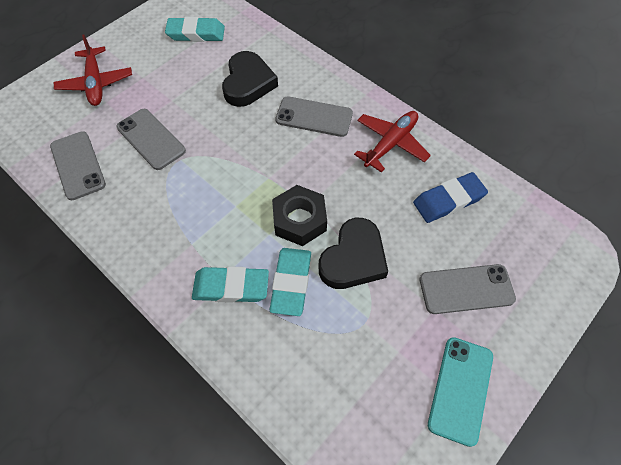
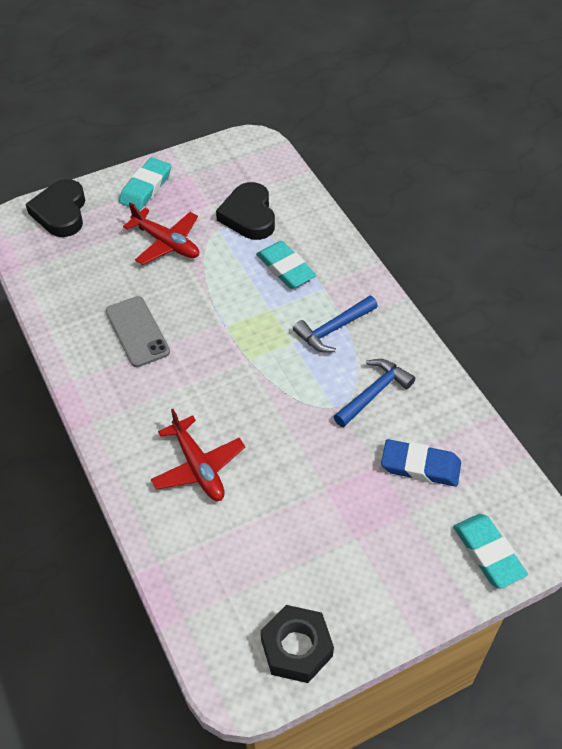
blue hammer: none = 0 -> [293,296,378,353] [333,359,415,427] = 2
grey phone: [50,131,106,200] [117,109,186,170] [275,96,353,137] [420,264,516,314] = 4 -> [105,296,170,367] = 1
turquoise phone: [428,337,493,447] = 1 -> none = 0

